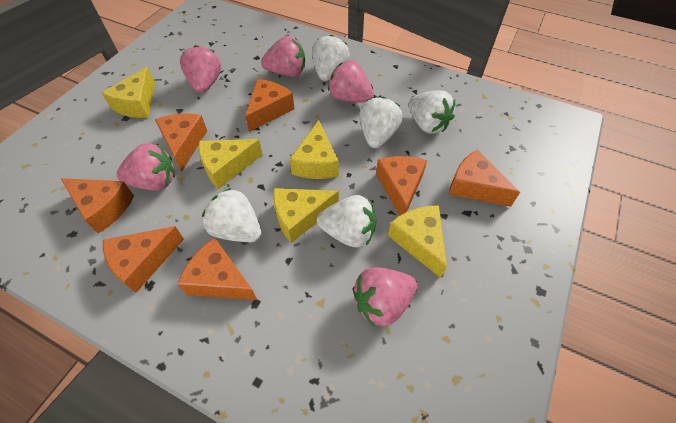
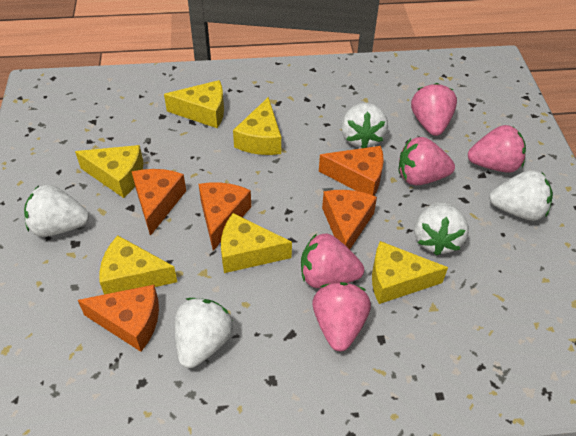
orange cheese: [61,178,134,233] [103,226,184,293] [155,114,207,171] [178,238,257,300] [245,79,294,132] [376,156,427,215] [448,150,520,207] = 7 -> [78,285,159,352] [132,169,186,236] [199,182,251,251] [319,146,384,196] [322,190,377,249] = 5
yellow cheese: [102,67,155,118] [198,139,263,189] [273,188,339,243] [290,120,339,179] [388,205,447,278] = 5 -> [75,145,144,198] [99,235,177,294] [164,80,224,128] [221,213,292,273] [233,97,281,155] [372,241,448,304] = 6

